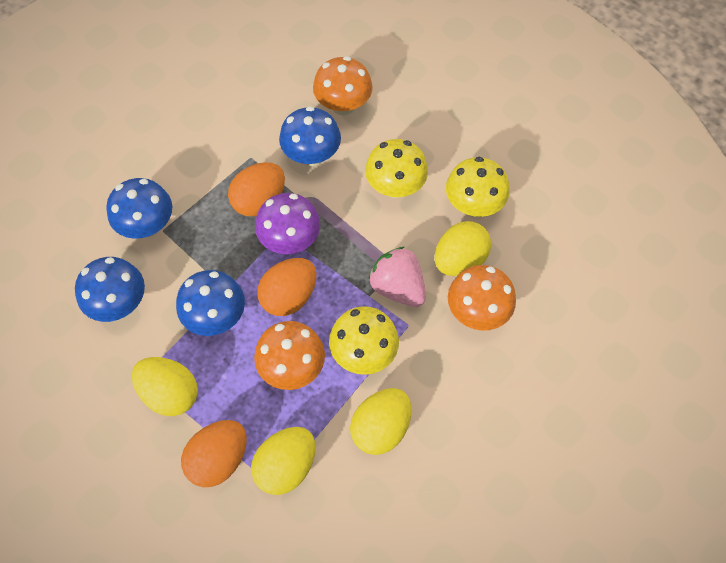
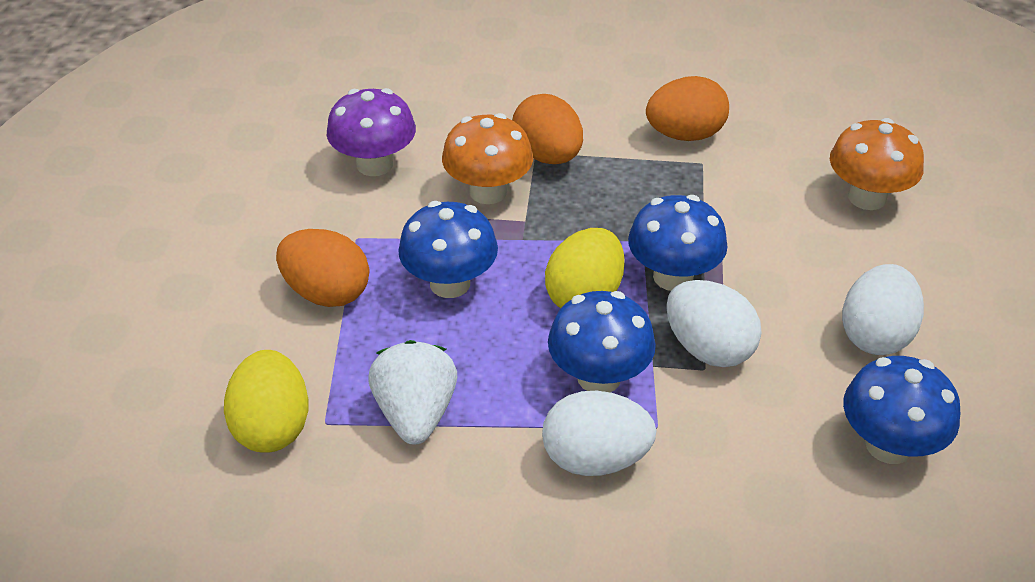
orange mushroom: [254,321,325,390] [313,56,373,115] [448,265,516,331] = 3 -> [442,113,533,204] [830,118,924,210] = 2
pink strawberry: [368,247,426,307] = 1 -> none = 0
white egg: none = 0 -> [542,391,656,476] [666,280,762,367] [842,264,924,355] = 3
white strawberry: none = 0 -> [368,340,457,445] = 1
yellow egg: [132,357,198,416] [251,427,315,495] [350,388,411,455] [435,221,491,276] = 4 -> [224,350,308,453] [545,228,625,308] = 2
yellow mushroom: [329,306,399,375] [365,139,428,198] [446,157,510,217] = 3 -> none = 0

